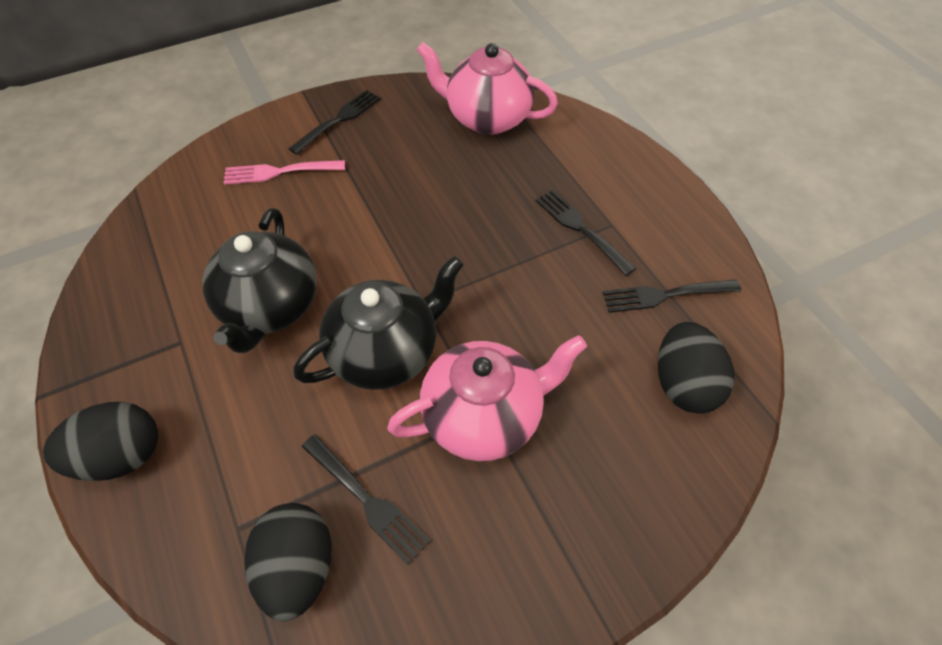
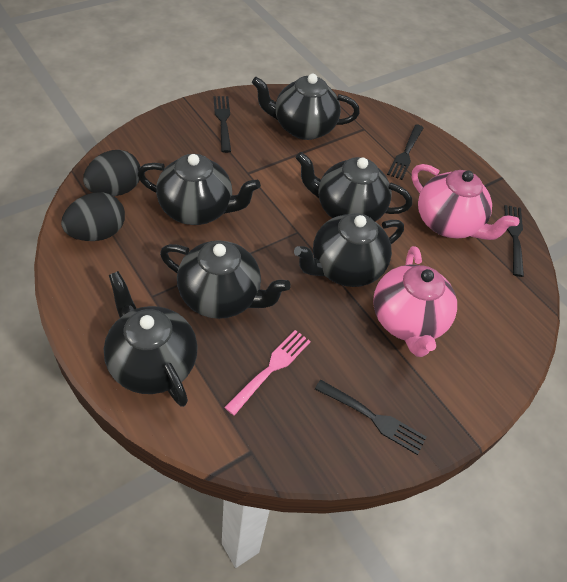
black egg: [43,402,158,481] [244,503,332,621] [658,322,734,414] = 3 -> [61,192,125,241] [83,150,140,196] = 2
black teapot: [202,208,317,353] [293,256,464,390] = 2 -> [104,271,198,407] [138,154,261,225] [160,241,291,319] [252,74,360,140] [294,213,404,287] [296,152,412,221] = 6

